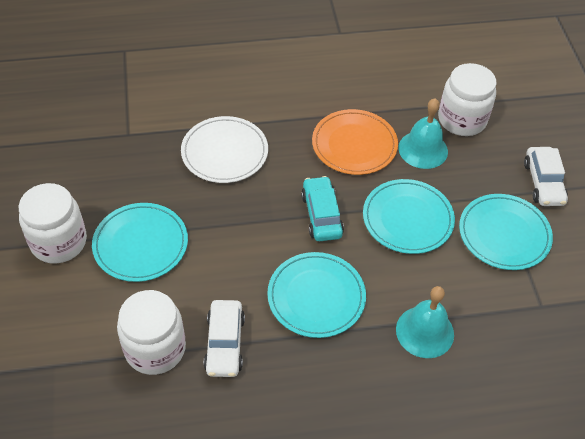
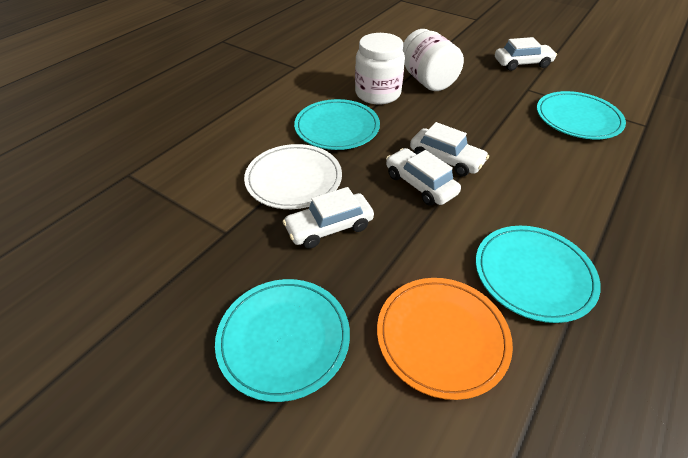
turquoise bell: [396,286,454,358] [398,98,448,169] = 2 -> none = 0
turquoise car: [301,176,344,241] = 1 -> none = 0
white car: [204,300,245,377] [524,147,568,206] = 2 -> [283,187,374,249] [386,148,461,206] [410,122,489,176] [495,37,557,71] = 4
white jar: [19,183,87,264] [117,290,186,375] [438,63,497,136] = 3 -> [355,33,405,105] [403,29,464,91] = 2

